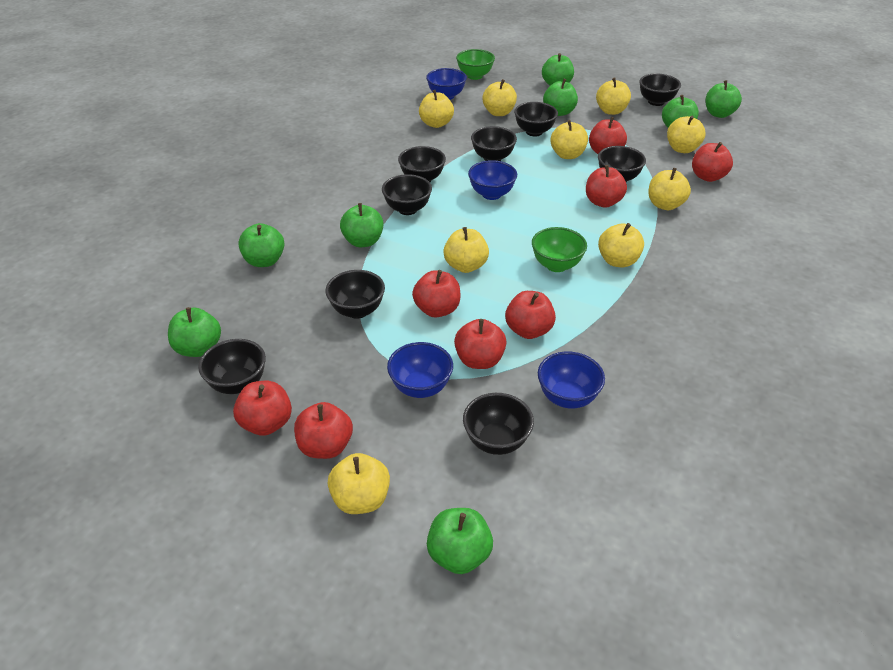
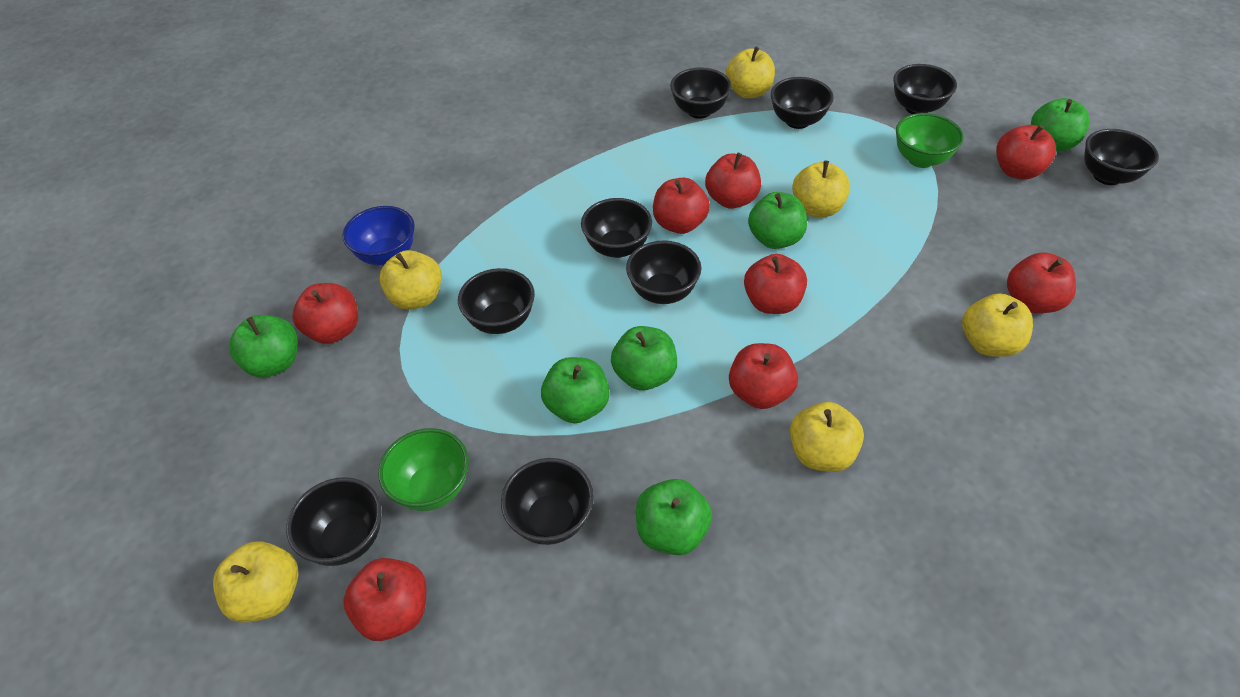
blue bowl: [387,342,453,398] [426,68,467,100] [468,160,517,200] [538,352,605,409] = 4 -> [343,206,415,265] = 1
green apple: [168,307,221,357] [238,223,285,267] [340,203,383,247] [427,508,493,574] [542,53,574,86] [543,79,578,116] [662,95,699,128] [706,80,742,118] = 8 -> [229,315,298,378] [541,357,610,423] [611,326,677,390] [636,479,712,555] [748,192,807,249] [1031,98,1090,152] = 6
yellow apple: [328,453,390,514] [419,90,454,128] [443,227,489,273] [482,79,517,116] [551,120,588,159] [596,78,631,115] [598,223,644,267] [648,168,691,210] [667,116,706,153] = 9 -> [213,541,299,623] [379,250,442,310] [726,46,775,98] [790,402,864,472] [792,161,850,217] [962,293,1033,357] = 6

